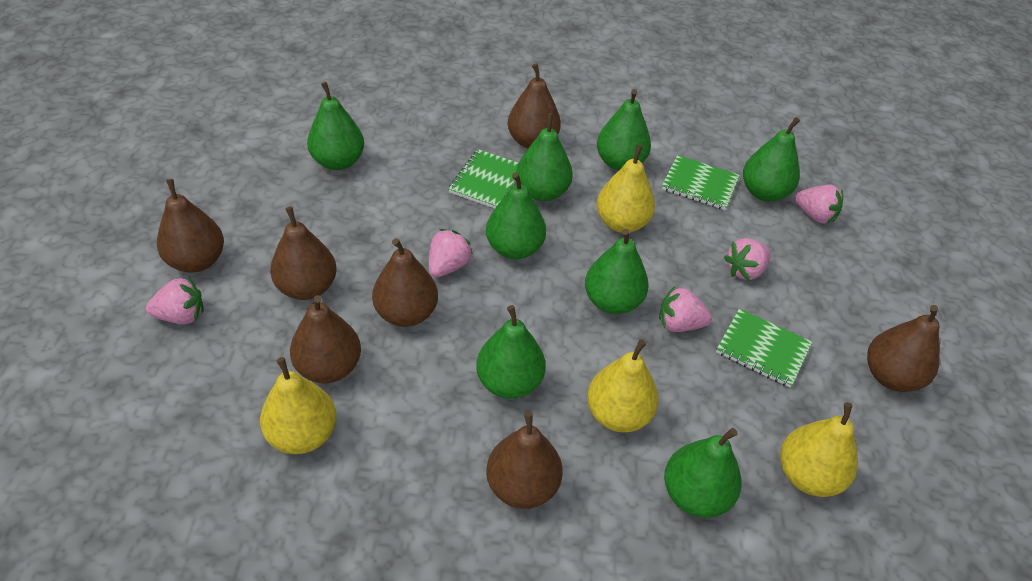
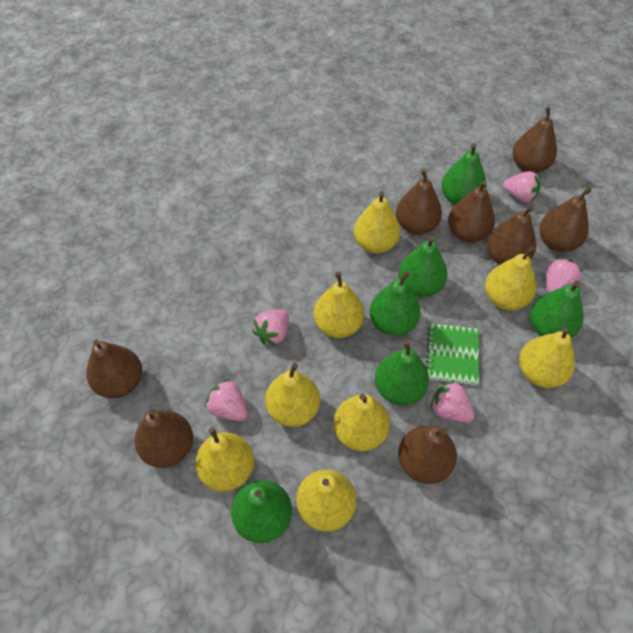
brown pear: [157,179,224,273] [270,207,337,300] [290,295,361,383] [372,238,438,327] [486,412,563,509] [508,63,561,148] [867,305,940,392] = 7 -> [86,339,142,398] [134,408,193,468] [396,169,442,235] [398,426,457,484] [448,180,495,243] [487,205,536,265] [513,107,557,173] [540,187,592,252] = 8
green notebook: [448,149,519,208] [662,155,740,210] [716,308,812,388] = 3 -> [426,323,479,385] = 1
green pear: [307,82,364,170] [476,305,546,399] [486,172,546,259] [516,113,573,201] [585,229,649,314] [597,89,651,171] [664,428,742,518] [743,117,800,201] = 8 -> [231,480,292,543] [370,271,421,336] [375,340,429,405] [398,236,447,297] [441,143,487,205] [530,280,583,338] = 6
yellow pear: [260,357,337,454] [587,339,659,432] [597,144,655,233] [780,402,858,497] = 4 -> [195,427,254,492] [265,363,320,427] [296,469,356,532] [314,272,364,338] [333,394,390,451] [354,191,400,254] [485,246,536,310] [519,327,575,388] = 8

